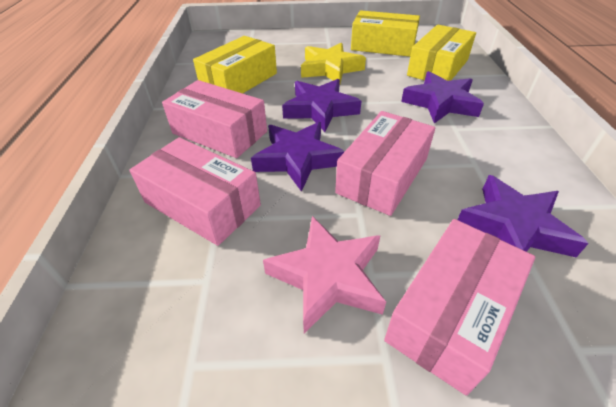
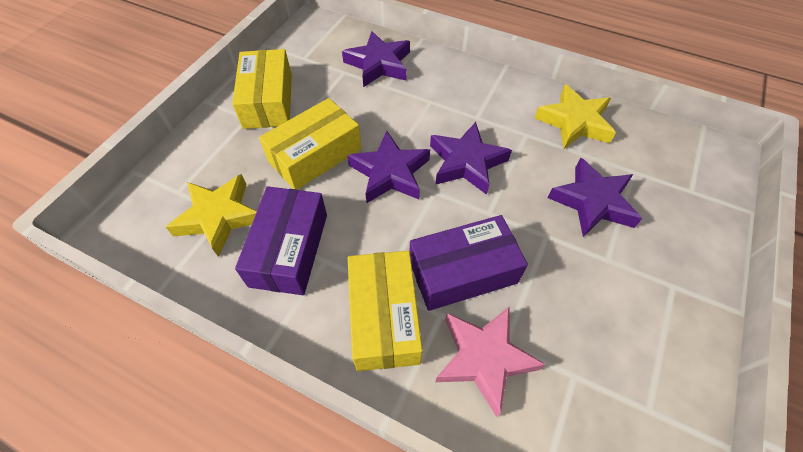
pink box: [130,137,261,246] [162,80,267,158] [335,111,435,216] [384,219,535,395] = 4 -> none = 0
purple box: none = 0 -> [235,186,327,295] [410,215,528,311] = 2
yellow star: [301,42,366,84] = 1 -> [166,174,257,257] [535,84,616,149] = 2

